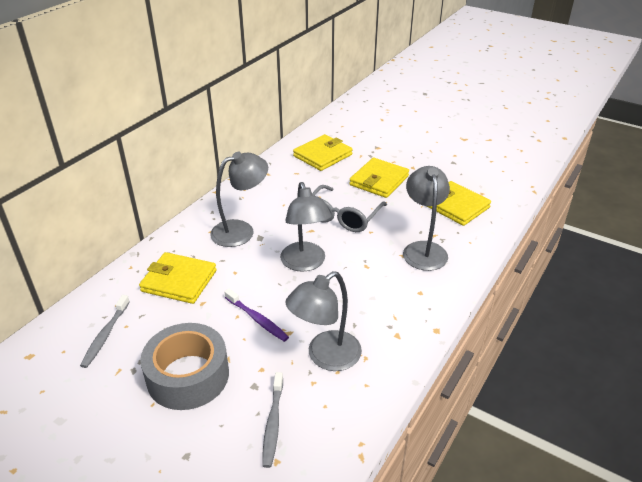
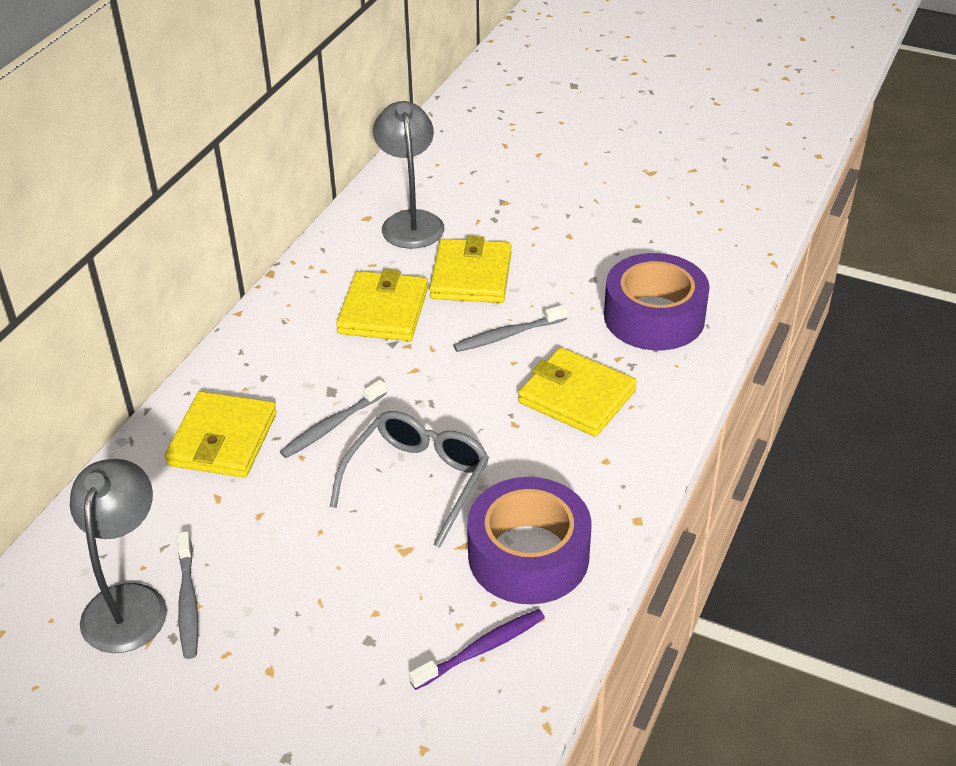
grey lamp: [210,152,268,247] [280,182,332,272] [285,271,362,371] [403,166,450,271] = 4 -> [70,459,167,653] [373,101,444,249] = 2
grey tape: [140,323,229,410] = 1 -> none = 0
grey toothbrush: [80,295,130,368] [262,372,283,468] = 2 -> [177,531,198,659] [280,380,387,458] [453,305,568,352] = 3
purple tape: none = 0 -> [467,477,591,604] [604,253,710,350] = 2

